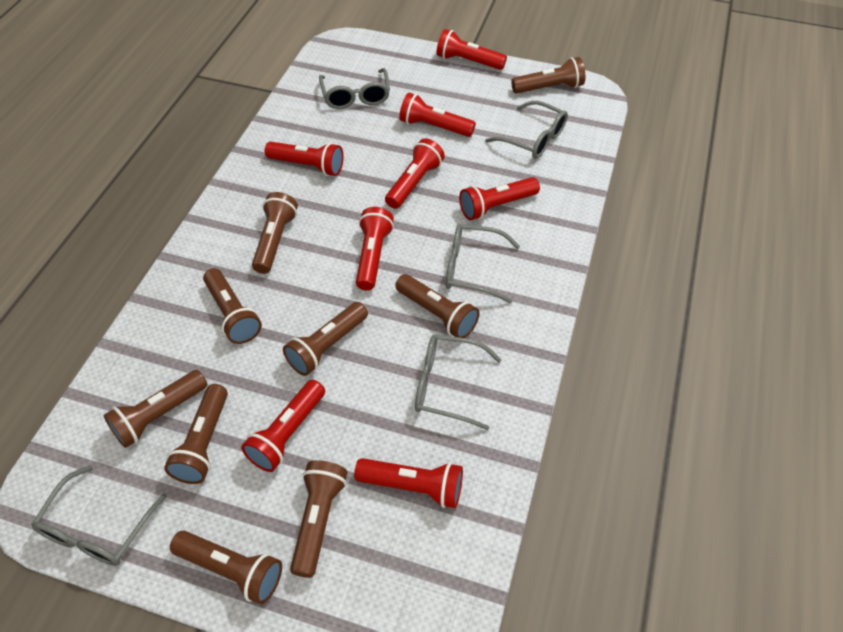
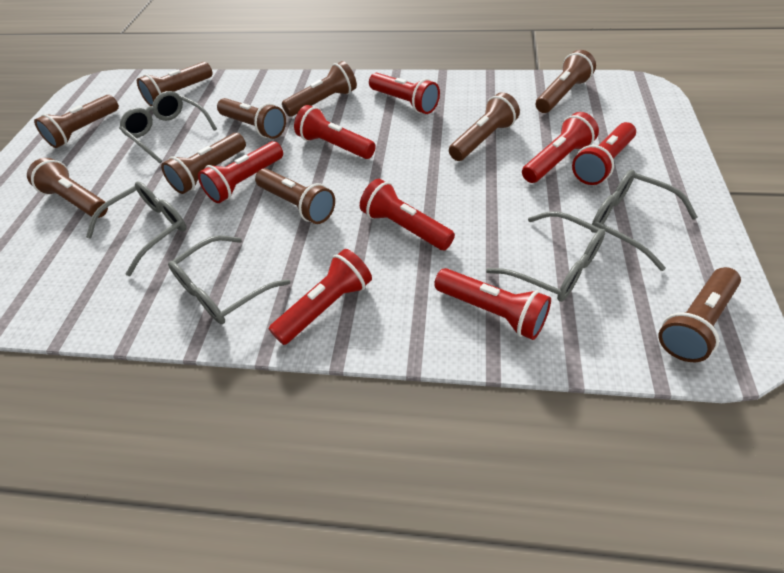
brown flashlight: [104,370,208,448] [164,384,228,484] [170,531,282,604] [203,268,262,344] [252,192,298,274] [283,302,368,376] [290,460,347,578] [395,274,480,338] [511,57,585,94] = 9 -> [27,158,108,218] [34,95,119,148] [137,62,213,106] [161,133,246,194] [217,98,286,139] [255,168,335,224] [282,61,357,117] [449,92,520,161] [536,50,596,113] [658,267,741,362] = 10

